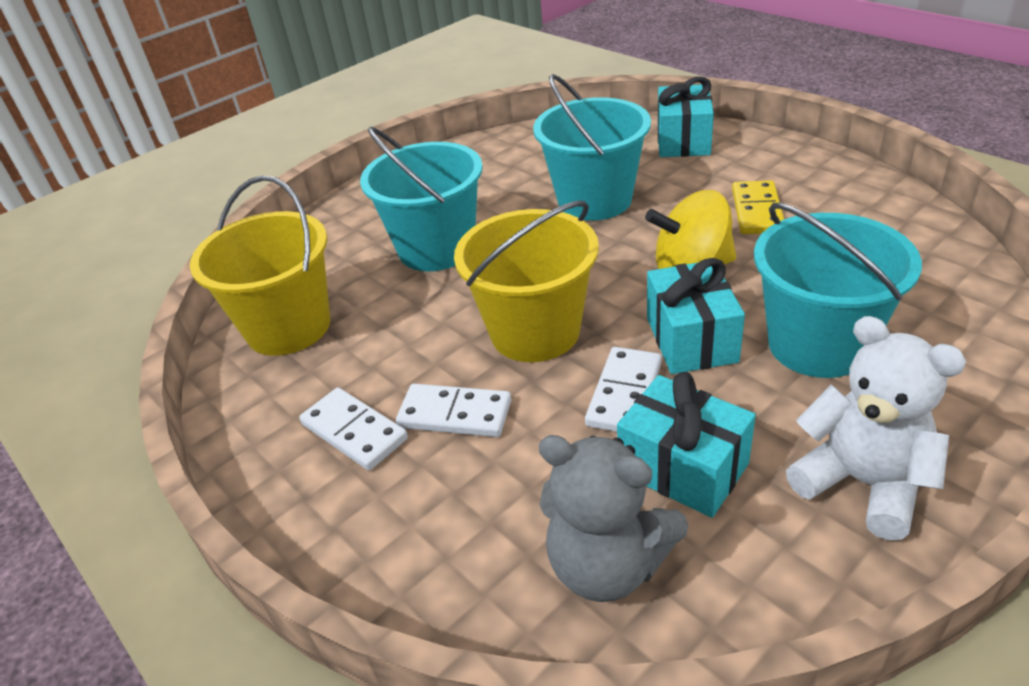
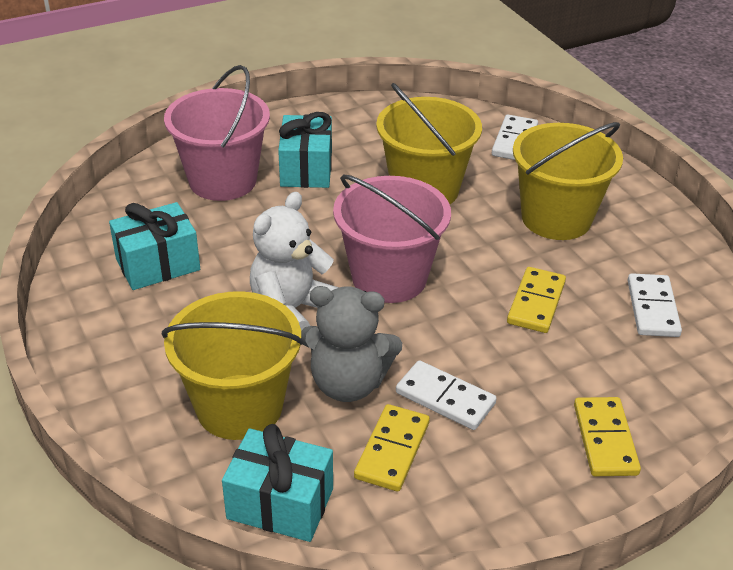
pink bucket: none = 0 -> [164,65,270,201] [333,175,451,303] = 2
turquoise bucket: [360,127,483,271] [533,74,651,221] [754,203,922,378] = 3 -> none = 0
yellow bucket: [190,175,330,356] [454,201,599,362] = 2 -> [162,291,304,440] [376,83,482,204] [513,122,623,240] = 3
yellow domino: [732,180,784,234] = 1 -> [354,404,430,492] [507,267,566,333] [574,397,641,476] = 3
yellow spinning top: [645,190,736,269] = 1 -> none = 0

